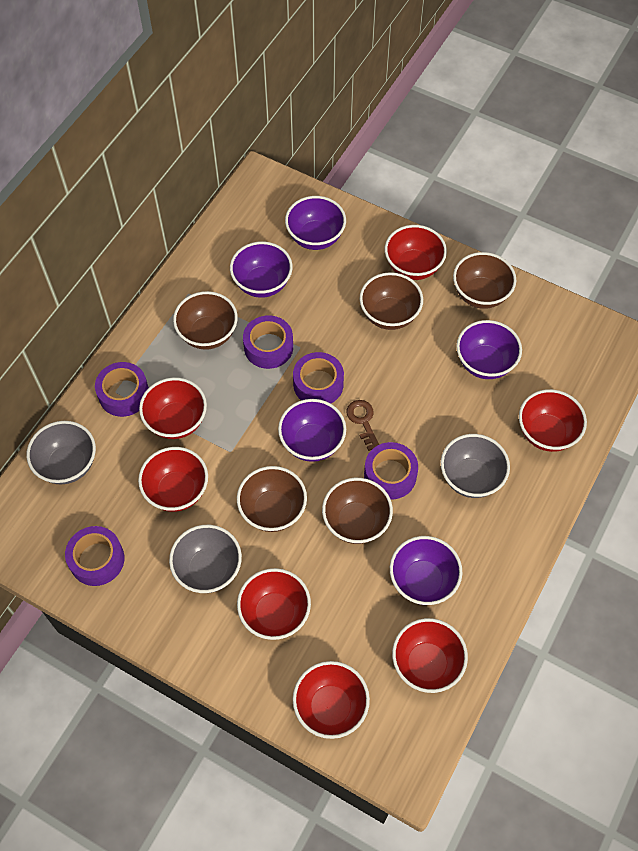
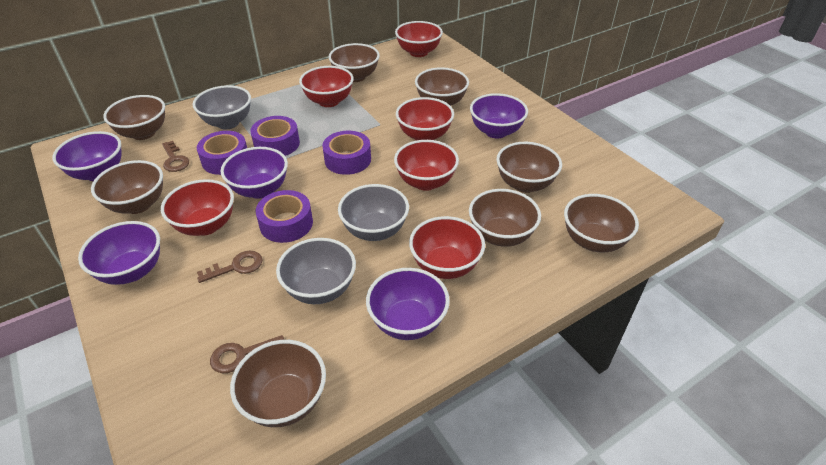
brown bowl: [173,291,238,350] [237,466,307,532] [322,478,393,544] [359,272,423,330] [453,252,516,309] = 5 -> [91,160,163,214] [103,95,165,140] [230,340,326,427] [329,43,380,82] [415,67,469,106] [469,189,541,247] [496,142,562,193] [564,194,639,252] = 8
brown key: [346,400,379,451] = 1 -> [162,141,189,172] [197,251,263,283] [210,335,284,373] = 3
purple tape: [65,526,124,586] [95,362,149,417] [243,315,293,369] [293,352,344,403] [364,442,418,499] = 5 -> [197,131,247,175] [251,116,300,156] [256,190,313,243] [322,131,371,175] = 4
red bowl: [138,447,208,512] [139,377,207,439] [237,568,311,640] [293,661,370,739] [385,225,447,280] [392,618,468,693] [519,389,587,452] = 7 -> [161,179,234,236] [299,66,354,107] [394,140,459,191] [395,21,443,57] [396,97,454,141] [409,216,485,279] = 6

